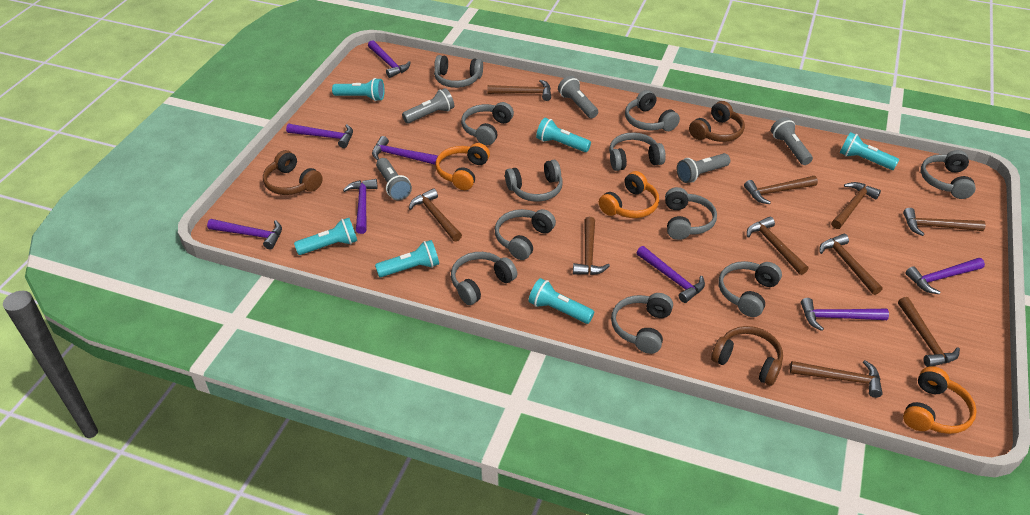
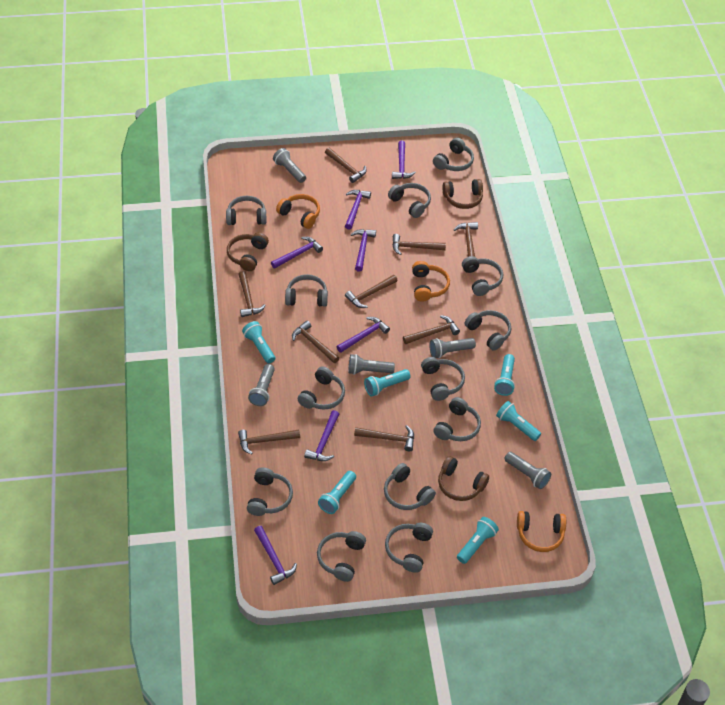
brown hammer: [409,188,462,242] [487,80,551,101] [573,217,610,275] [744,176,818,204] [747,217,809,275] [790,360,883,398] [820,234,883,295] [831,182,881,229] [898,297,960,367] [903,208,986,236] = 10 -> [238,271,266,317] [238,429,300,454] [292,320,339,363] [325,148,367,183] [345,275,398,308] [354,425,414,452] [392,234,446,255] [403,315,460,344] [454,222,478,257] = 9
grey headphones: [434,55,483,88] [451,252,517,305] [461,102,514,145] [495,209,556,260] [505,160,563,202] [609,133,666,171] [611,293,673,354] [625,90,680,131] [665,187,717,240] [719,261,782,317] [921,150,976,199] = 11 -> [226,196,266,225] [247,467,293,516] [285,274,328,307] [298,366,345,410] [317,531,366,582] [384,463,436,510] [385,523,433,573] [388,183,431,218] [421,357,465,401] [433,138,474,171] [433,397,481,441] [462,256,503,296] [465,310,511,351] = 13
purple hammer: [207,219,282,249] [286,124,353,148] [343,179,377,234] [368,40,411,78] [372,136,438,165] [637,246,705,303] [801,298,889,331] [905,258,985,294] = 8 -> [254,526,297,585] [271,237,323,269] [304,410,339,461] [337,317,390,353] [345,190,371,230] [351,229,376,272] [392,141,416,179] = 7

